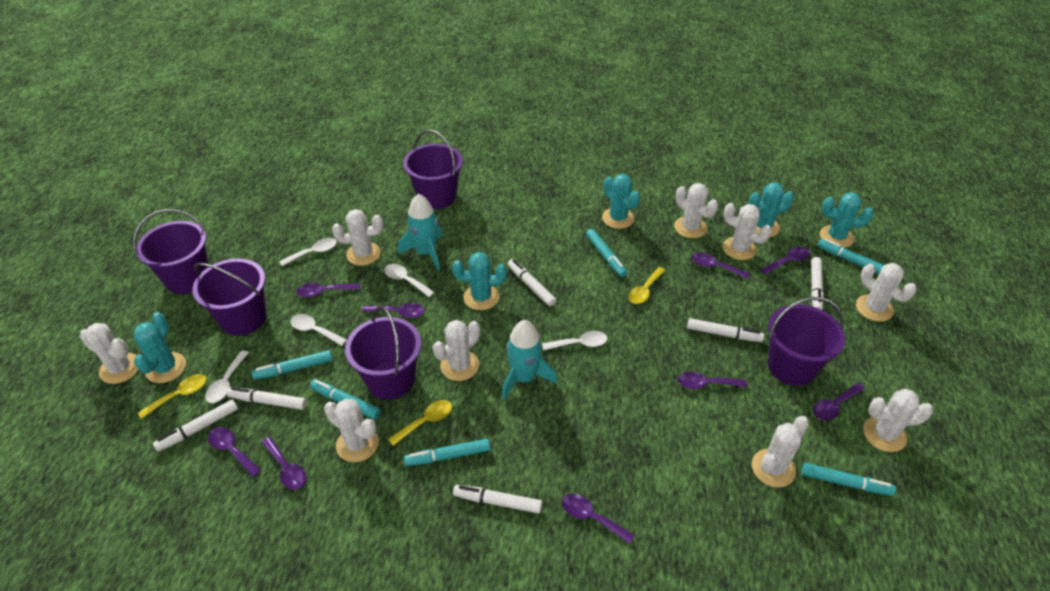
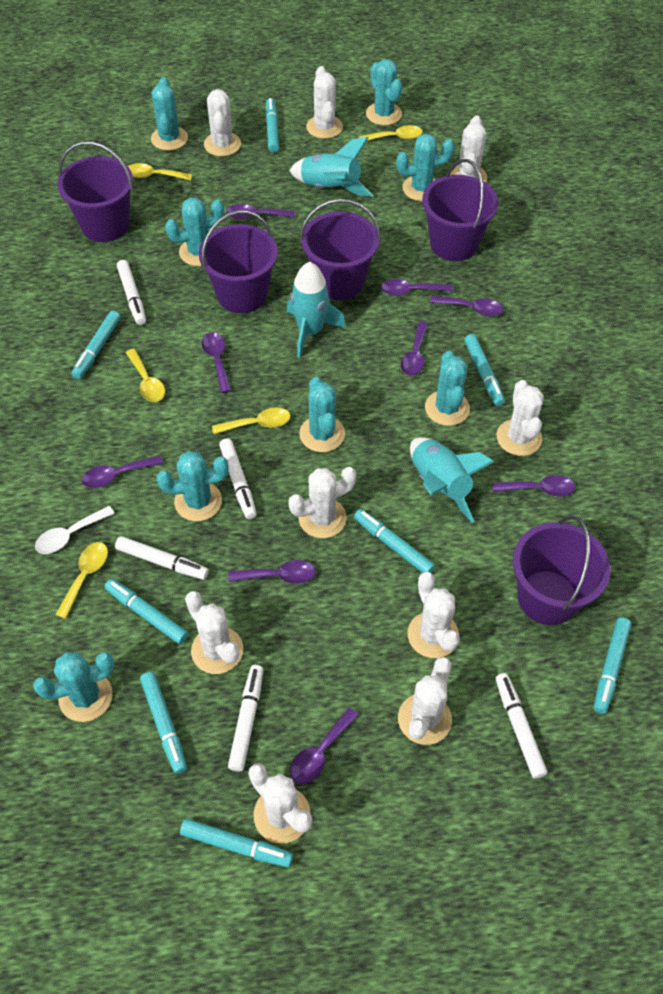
turquoise cactus: [134,312,186,383] [452,252,507,310] [602,174,640,229] [749,182,794,237] [820,192,874,248] = 5 -> [33,652,115,722] [151,77,188,151] [157,451,229,521] [165,197,224,266] [299,377,345,452] [366,59,402,125] [396,134,454,201] [425,351,470,426] = 8
turquoise marker: [252,350,332,380] [310,379,381,420] [404,439,490,466] [586,229,627,277] [801,463,896,496] [818,239,884,274] = 6 -> [71,310,121,379] [105,579,188,644] [140,672,187,774] [180,819,293,867] [265,98,279,153] [354,509,435,573] [464,334,505,406] [594,617,632,714] = 8
turquoise rocket: [398,194,443,270] [502,320,557,400] = 2 -> [287,262,346,358] [289,137,374,197] [410,437,495,523] = 3
white marker: [153,399,238,452] [227,387,307,410] [453,485,542,514] [508,259,557,306] [687,318,764,342] [811,257,824,310] = 6 -> [115,536,209,580] [117,260,146,325] [219,438,257,519] [228,665,263,771] [495,673,547,779] = 5
white spoon: [205,350,249,403] [279,238,337,266] [290,314,347,346] [384,264,435,297] [542,331,608,351] = 5 -> [35,506,115,554] = 1
yellow spoon: [138,374,207,419] [388,400,452,446] [628,267,665,304] = 3 -> [55,542,108,619] [126,349,165,402] [128,163,192,181] [212,407,291,434] [359,125,423,141] = 5

